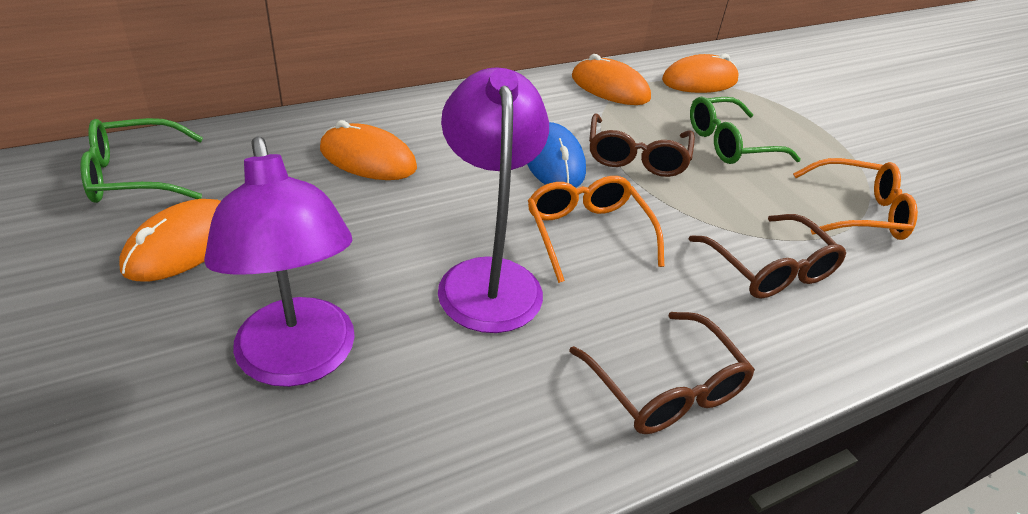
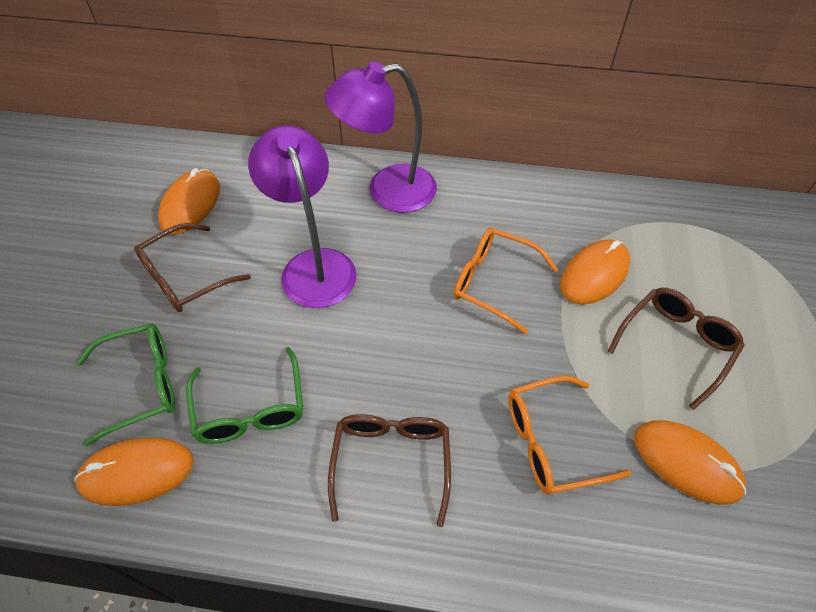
blue mouse: [527,122,586,188] = 1 -> none = 0

